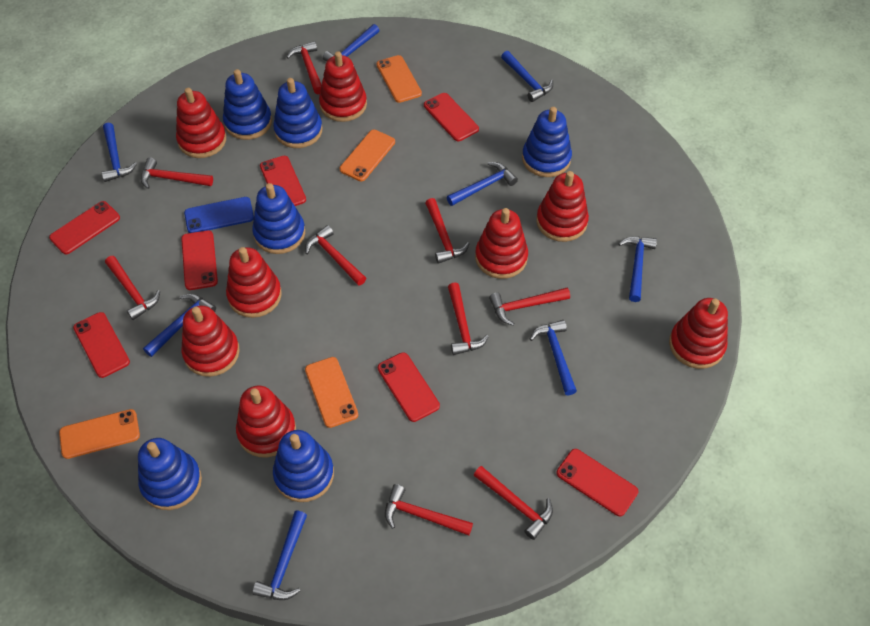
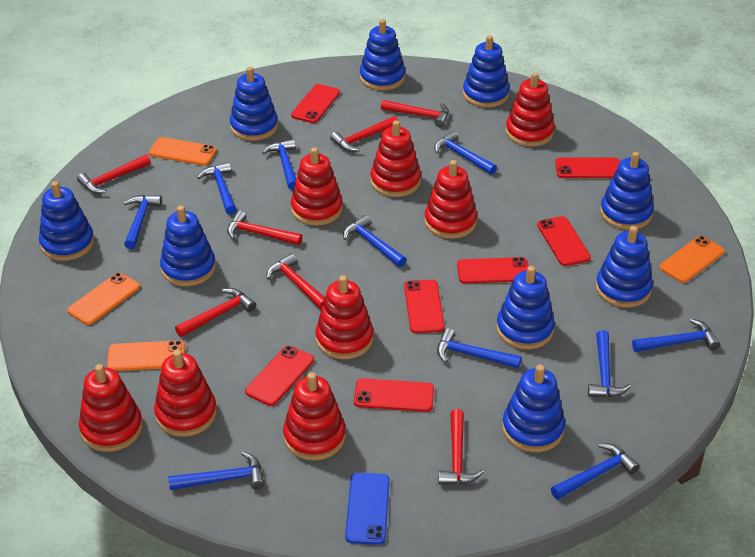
blue hammer: [101,123,137,182] [143,294,216,357] [252,511,307,600] [323,24,380,65] [447,162,518,206] [501,51,553,102] [530,320,577,395] [619,236,657,302] = 8 -> [124,195,162,249] [168,452,265,490] [197,162,237,215] [262,139,296,190] [343,215,407,267] [434,131,497,175] [437,328,522,368] [551,443,640,500] [588,330,631,397] [632,319,720,352] = 10
blue stacking toy: [138,438,202,510] [223,69,272,140] [252,183,305,254] [273,78,323,148] [273,430,334,502] [522,107,572,177] = 6 -> [39,181,94,261] [160,205,216,286] [230,67,278,141] [360,19,405,91] [463,35,510,108] [497,266,555,349] [502,365,565,452] [596,226,653,308] [600,152,654,230] = 9
red hammer: [105,256,160,320] [141,158,213,189] [287,41,322,94] [305,225,366,286] [385,484,473,536] [425,198,470,264] [448,282,489,355] [473,466,553,540] [489,288,570,326] = 9 -> [77,154,151,194] [175,288,256,337] [227,210,302,245] [267,253,325,309] [330,116,398,152] [381,100,449,128] [438,409,484,485] = 7

